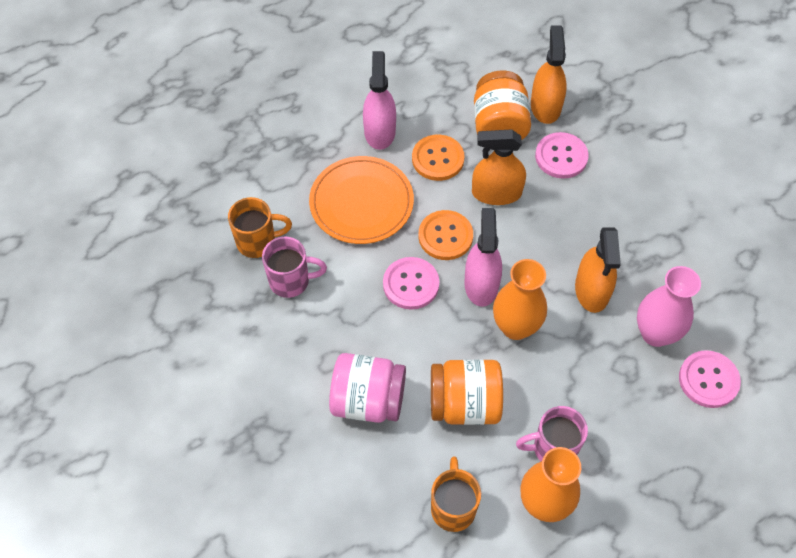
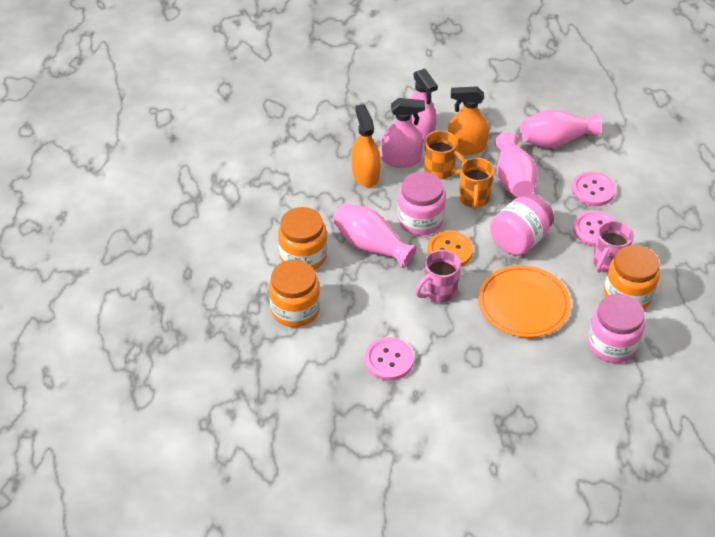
orange button: [412,134,465,181] [418,210,473,260] = 2 -> [427,231,473,266] = 1
orange jar: [431,359,503,425] [474,70,531,140] = 2 -> [269,260,320,327] [278,207,327,270] [604,245,660,309] = 3
orange spray bottle: [472,129,526,205] [531,25,567,124] [575,227,621,313] = 3 -> [351,104,381,187] [447,86,489,155] = 2
orange vase: [493,259,547,340] [520,447,581,522] = 2 -> none = 0
pink jar: [329,353,406,423] = 1 -> [397,172,446,236] [490,193,554,256] [587,294,645,363] = 3
pink vase: [637,266,701,347] = 1 -> [333,203,417,268] [495,132,537,198] [520,109,602,148] = 3

